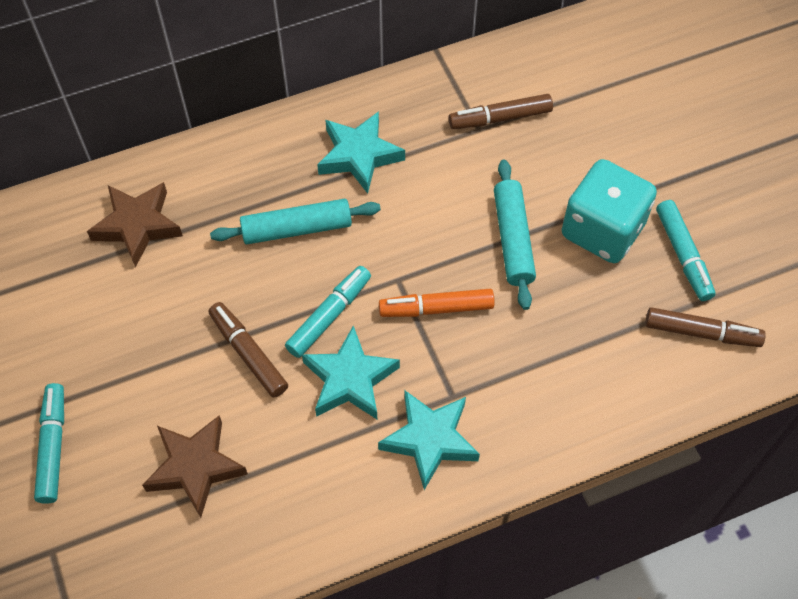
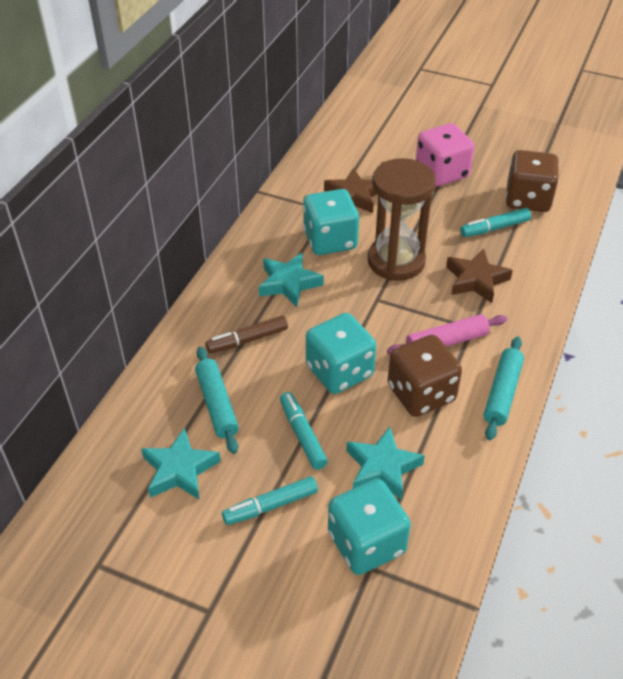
brown dice: none = 0 -> [388,335,462,417] [506,150,559,212] = 2
brown hourglass: none = 0 -> [368,158,436,281] = 1
brown marker: [209,302,288,398] [449,94,553,129] [645,307,766,347] = 3 -> [205,315,288,353] = 1
orange marker: [379,289,495,317] = 1 -> none = 0
pink dice: none = 0 -> [416,123,474,186] = 1
pink rolling pin: none = 0 -> [387,314,507,355] = 1
turquoise dice: [562,159,657,263] = 1 -> [303,189,359,255] [306,313,376,394] [328,479,411,575] = 3

